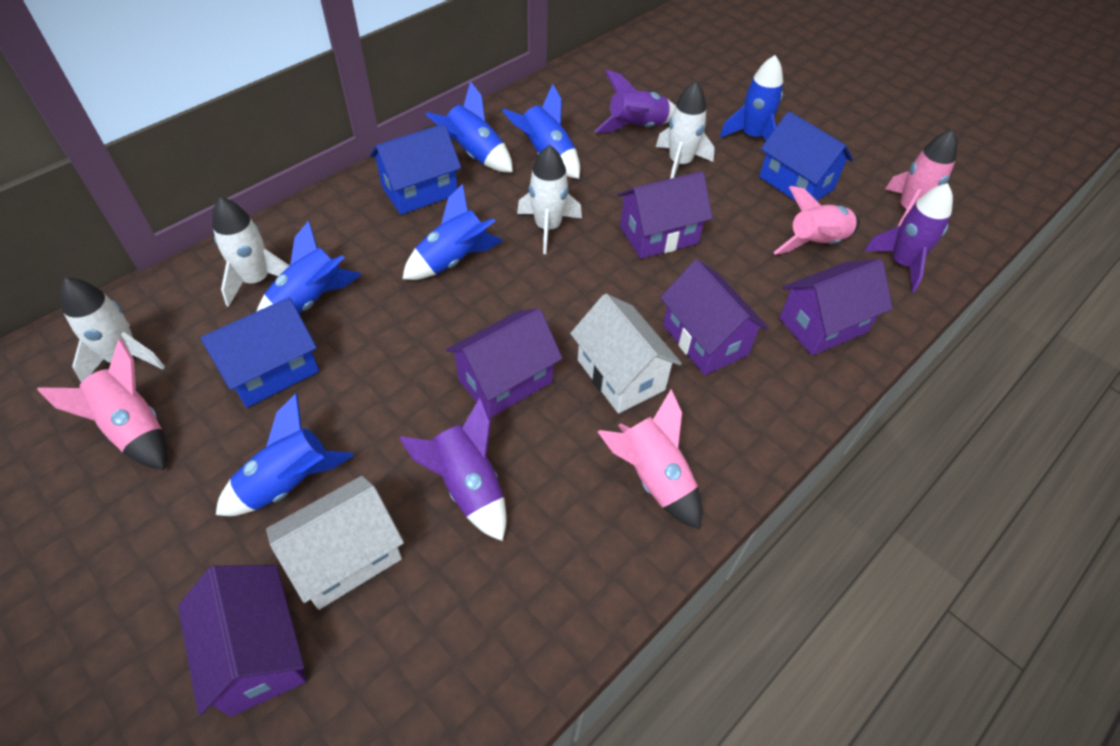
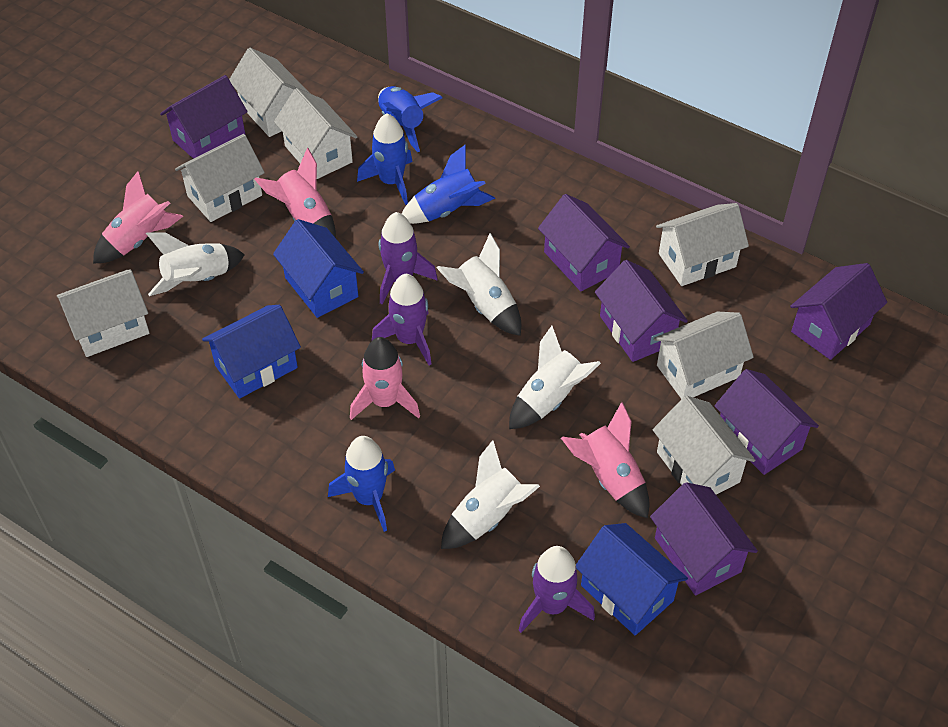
blue rocket: [216,394,354,516] [256,221,362,313] [402,184,503,280] [425,81,513,172] [502,84,580,179] [720,55,783,141] = 6 -> [328,436,395,532] [357,113,412,205] [378,86,442,152] [402,145,495,224] = 4
purple house: [178,565,306,717] [446,308,563,418] [617,171,713,259] [660,260,769,375] [779,259,893,356] = 5 -> [160,75,248,159] [538,194,630,291] [595,260,688,362] [650,482,758,596] [714,369,819,475] [790,263,887,360] = 6
white house: [266,476,404,610] [570,294,682,413] = 2 -> [57,270,149,357] [175,134,265,222] [229,48,309,137] [274,88,357,179] [653,396,755,494] [654,312,754,399] [656,203,749,286] = 7

